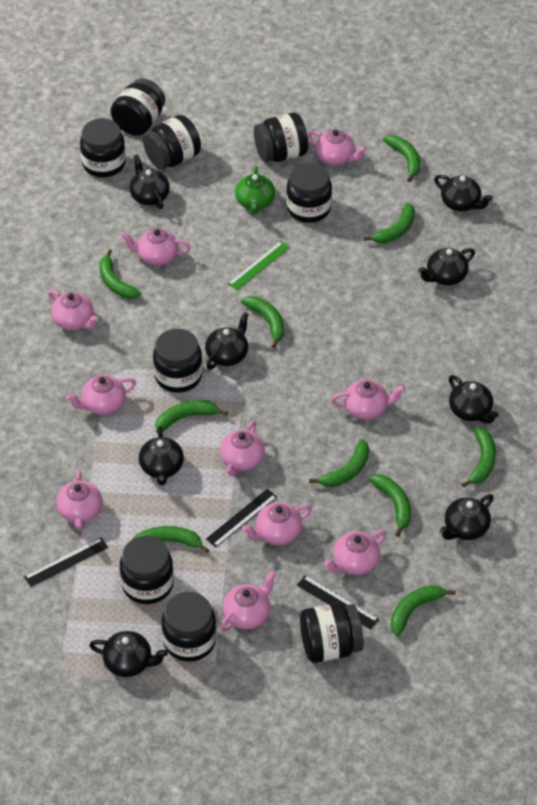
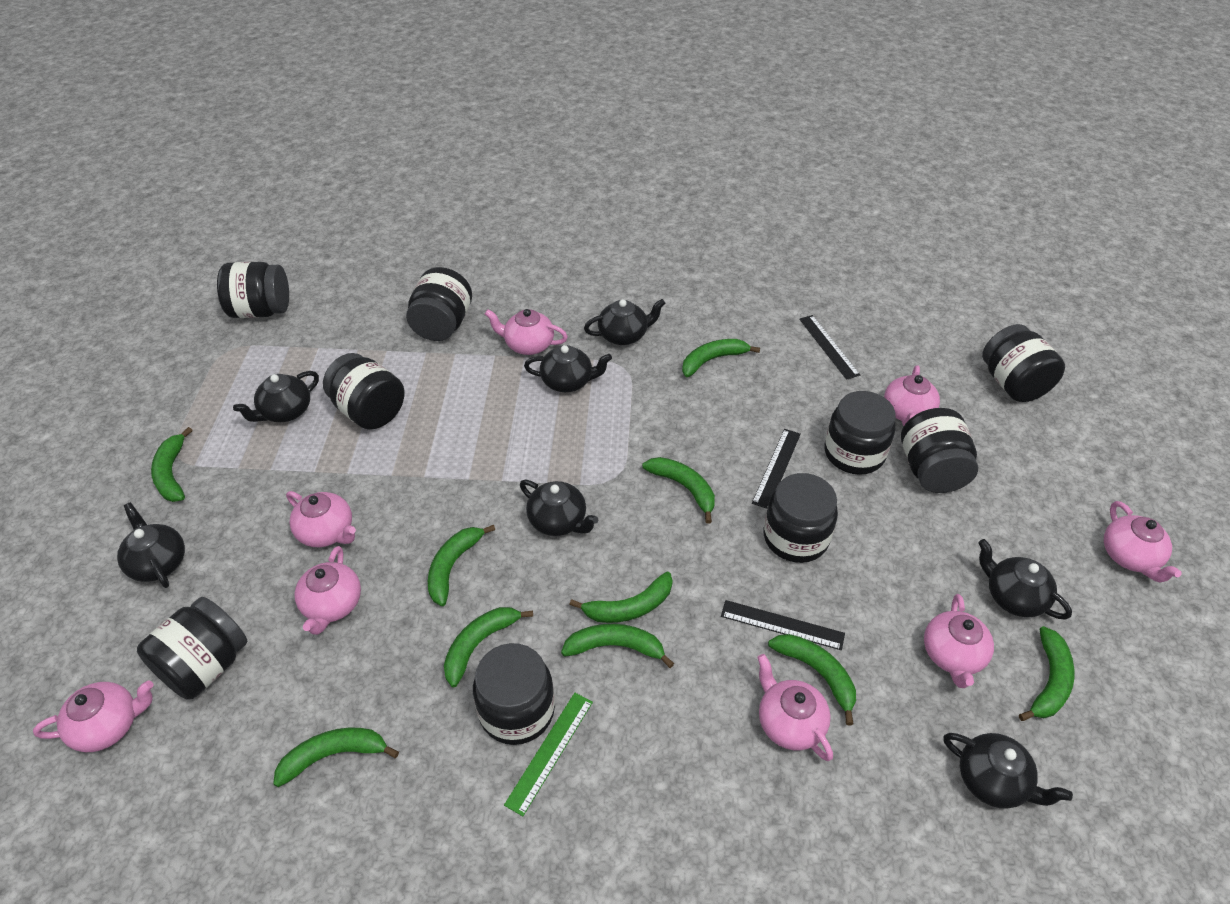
black teapot: [89,631,168,677] [129,154,170,209] [139,426,184,485] [205,312,249,370] [418,248,475,285] [434,175,493,211] [440,494,494,540] [449,375,498,424] = 8 -> [117,502,185,588] [233,371,319,422] [520,480,598,536] [524,345,612,392] [584,299,665,345] [943,733,1073,809] [978,539,1072,619] = 7
green teapot: [235,166,275,215] = 1 -> none = 0
pink teapot: [48,290,99,330] [56,470,102,531] [66,375,136,415] [121,228,191,265] [220,420,265,476] [220,571,276,632] [242,502,312,545] [308,129,367,165] [324,530,386,575] [331,380,405,420] = 10 -> [33,680,154,752] [286,491,356,547] [294,546,361,635] [485,309,568,355] [757,654,833,761] [884,365,940,426] [924,594,994,688] [1104,501,1182,582] = 8

